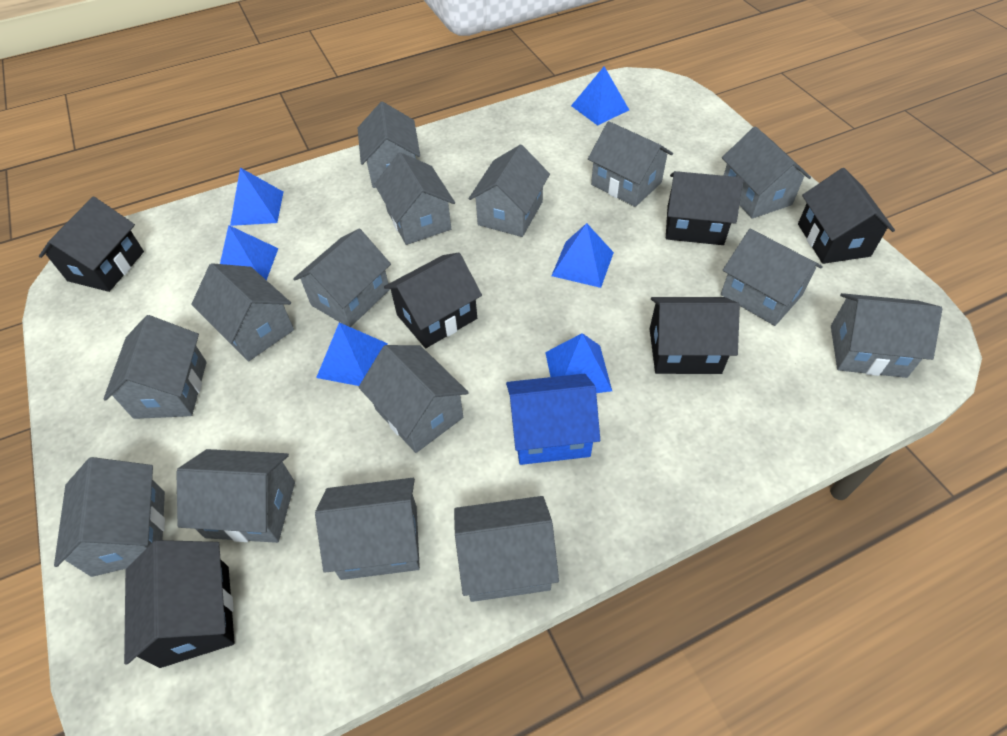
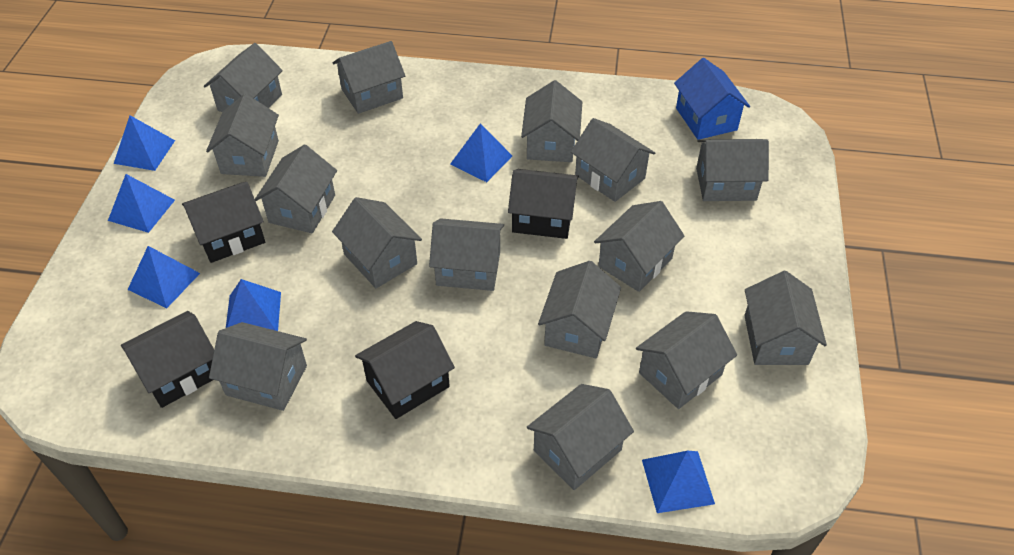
black house: [39,197,144,292] [124,540,235,668] [384,253,482,348] [650,297,740,374] [666,171,743,245] [798,168,895,264] = 6 -> [121,311,214,408] [182,182,265,263] [355,321,455,419] [508,169,579,239] = 4

